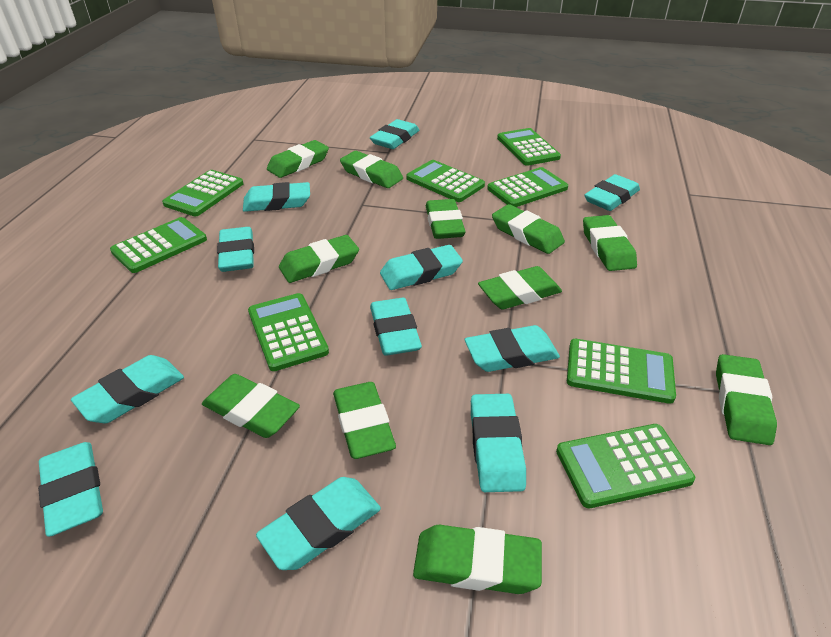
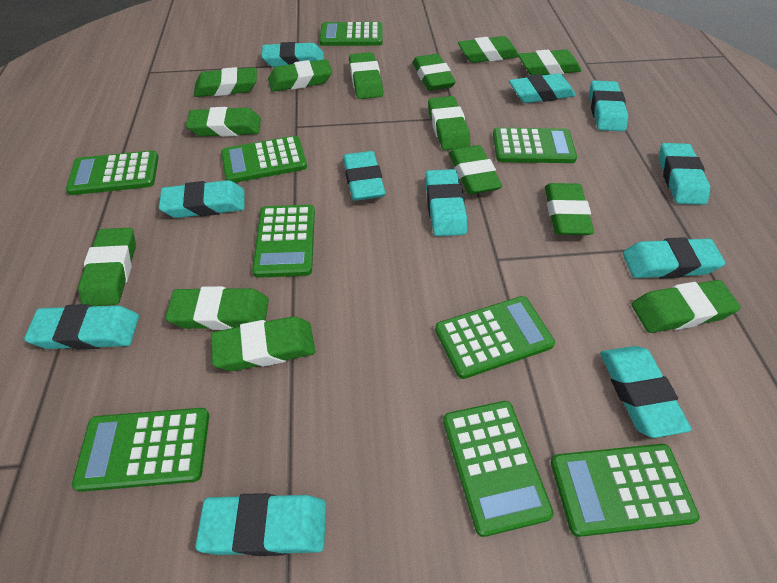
green calculator: [110,217,207,273] [162,170,244,216] [248,293,329,371] [406,160,485,202] [487,167,568,207] [497,128,561,166] [556,424,695,508] [567,339,676,404] = 8 -> [66,150,159,195] [72,408,209,492] [221,136,307,183] [252,205,315,278] [319,22,383,46] [435,296,555,379] [443,401,554,537] [493,128,577,163] [551,444,700,537] = 9
green eraser: [202,374,300,438] [267,140,329,178] [279,235,359,283] [333,382,396,459] [340,151,403,188] [413,525,542,594] [426,199,466,239] [478,266,562,310] [492,204,565,254] [583,215,637,271] [716,354,777,445] = 11 -> [78,228,136,306] [165,286,269,330] [186,107,261,137] [194,67,257,97] [211,316,315,371] [268,59,332,92] [349,52,383,99] [413,54,456,91] [428,96,470,150] [449,145,502,194] [458,36,519,63] [518,49,581,75] [545,183,594,235] [632,280,741,333] = 14

